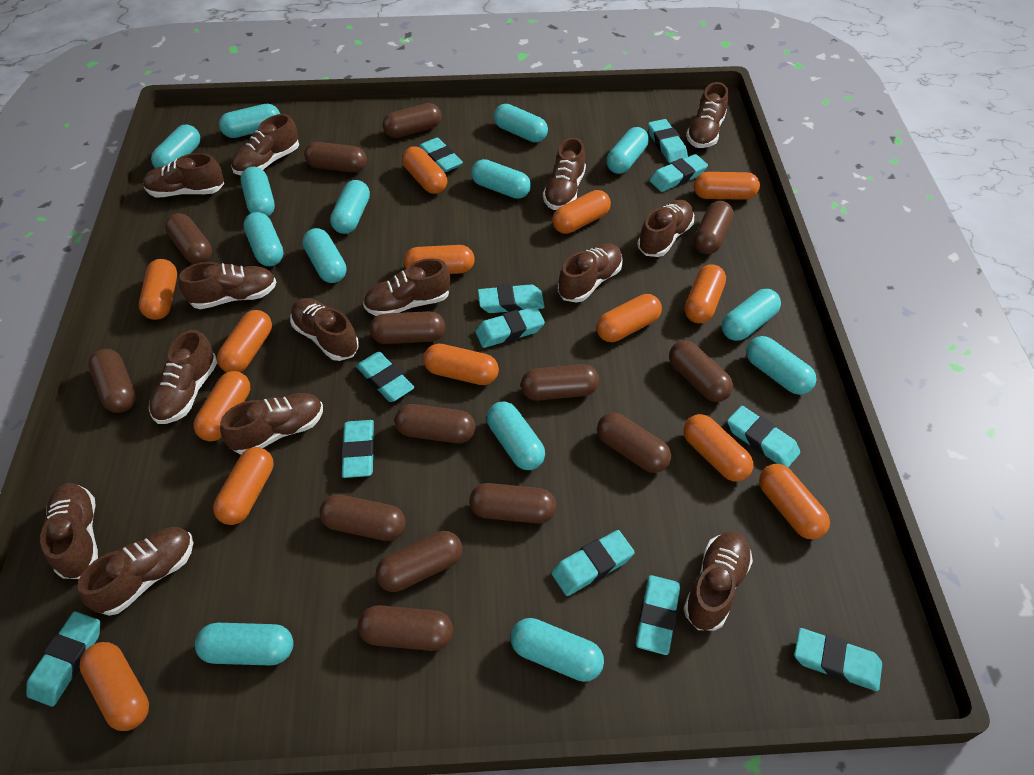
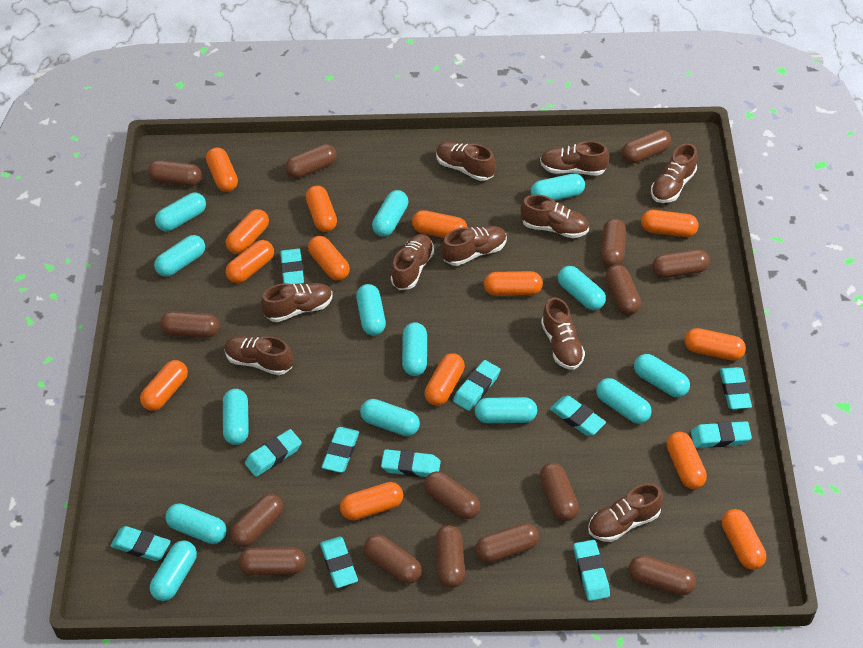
brown capsule: [88,349,136,413] [165,213,212,264] [304,142,367,173] [319,494,406,541] [358,605,453,651] [370,311,445,344] [375,531,462,592] [383,103,441,138] [395,404,476,443] [469,483,556,524] [521,364,599,401] [597,413,671,473] [669,340,733,402] [694,201,734,254] = 14 -> [147,160,202,186] [160,311,219,338] [230,494,283,547] [238,547,306,575] [285,144,336,179] [364,534,422,584] [424,471,480,519] [435,525,465,588] [475,523,539,563] [540,463,579,521] [600,219,626,267] [605,265,641,315] [622,130,672,163] [629,555,696,596] [652,249,709,278] = 15
brown shoe: [40,483,98,579] [77,527,193,616] [143,153,224,197] [149,330,217,424] [179,262,276,309] [220,393,323,455] [231,114,299,175] [290,298,359,361] [363,258,451,316] [543,137,586,210] [558,243,623,303] [637,200,694,257] [683,531,753,630] [686,82,728,148] = 14 -> [224,336,293,375] [261,283,333,322] [391,234,434,290] [436,141,496,181] [441,226,507,266] [521,195,589,238] [540,141,609,175] [541,297,585,370] [588,483,663,542] [651,143,697,203] = 10
turquoise eraser: [26,611,100,707] [341,420,374,478] [356,352,415,402] [418,137,463,172] [475,306,545,348] [478,284,545,313] [551,530,635,596] [636,575,680,655] [648,119,688,163] [649,154,708,192] [727,406,800,467] [794,628,882,691] = 12 -> [111,526,171,561] [245,429,302,477] [280,249,304,284] [320,536,358,588] [322,427,359,473] [381,449,441,477] [453,360,500,411] [550,396,606,436] [574,540,610,601] [691,421,752,448] [720,367,752,409] = 11

